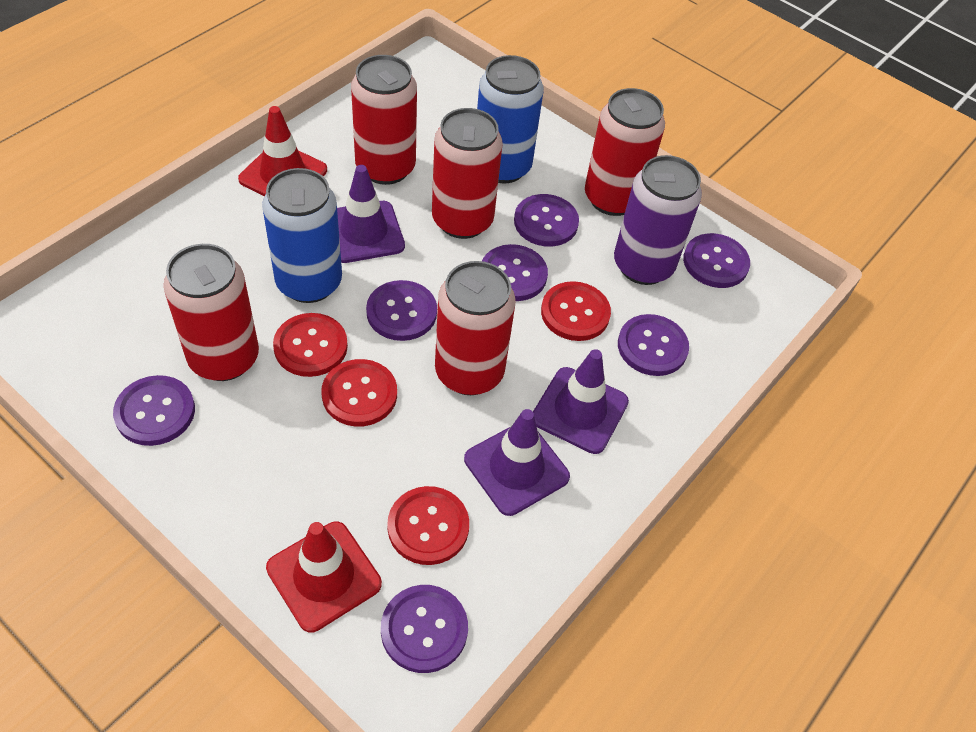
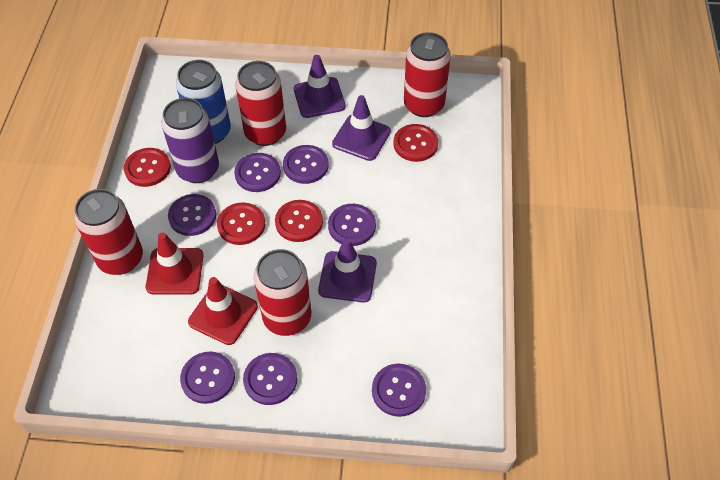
blue can: [262,168,342,303] [477,55,544,183] = 2 -> [176,60,231,144] = 1
red can: [164,244,259,381] [351,55,417,185] [432,108,503,239] [435,261,515,395] [585,88,665,216] = 5 -> [74,189,143,275] [235,61,286,146] [254,249,311,336] [404,32,451,117] = 4

